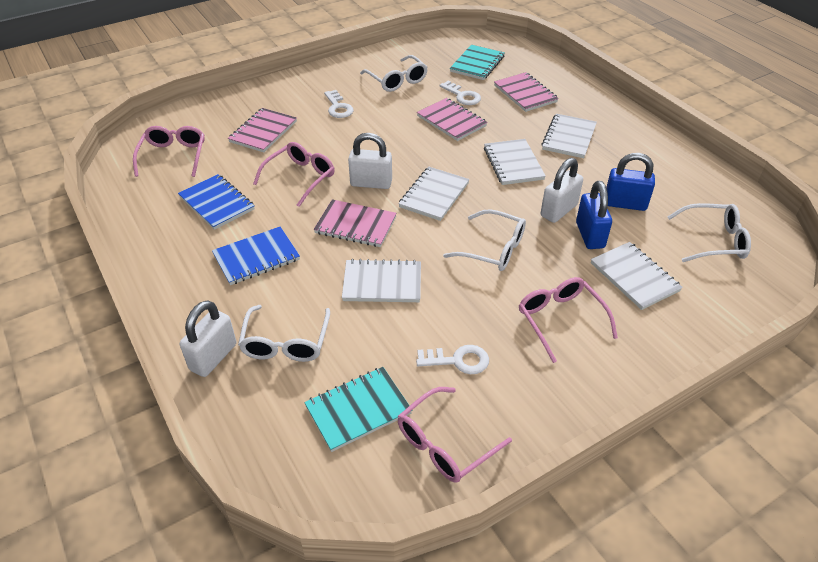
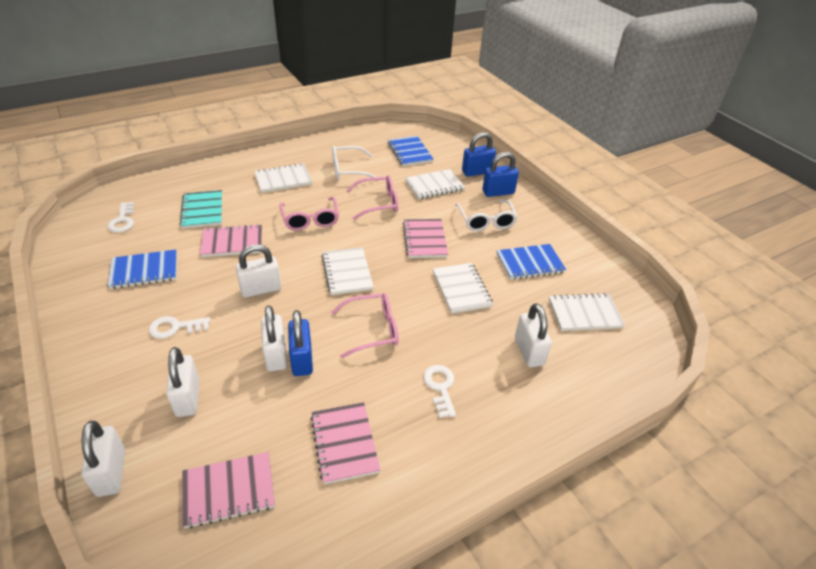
blue notebook: [178,174,255,230] [212,226,300,285] = 2 -> [108,249,177,289] [388,136,433,166] [496,244,566,280] = 3
blue padlock: [576,181,612,249] [606,153,655,211] = 2 -> [288,310,313,376] [462,132,496,177] [482,152,519,197] = 3
pink glasses: [133,126,205,177] [253,142,335,207] [398,387,512,483] [519,277,618,363] = 4 -> [279,197,339,231] [331,293,399,358] [346,175,398,220] = 3
turquoise notebook: [304,367,412,452] [450,45,505,80] = 2 -> [180,190,222,229] = 1
white glasses: [238,305,330,362] [360,55,428,92] [443,209,526,271] [667,203,751,262] = 4 -> [332,146,376,180] [455,199,518,231] = 2
white padlock: [180,300,236,377] [348,133,392,189] [541,158,583,223] = 3 -> [81,421,125,497] [166,347,199,417] [236,244,281,298] [261,306,287,371] [515,303,552,367] = 5

